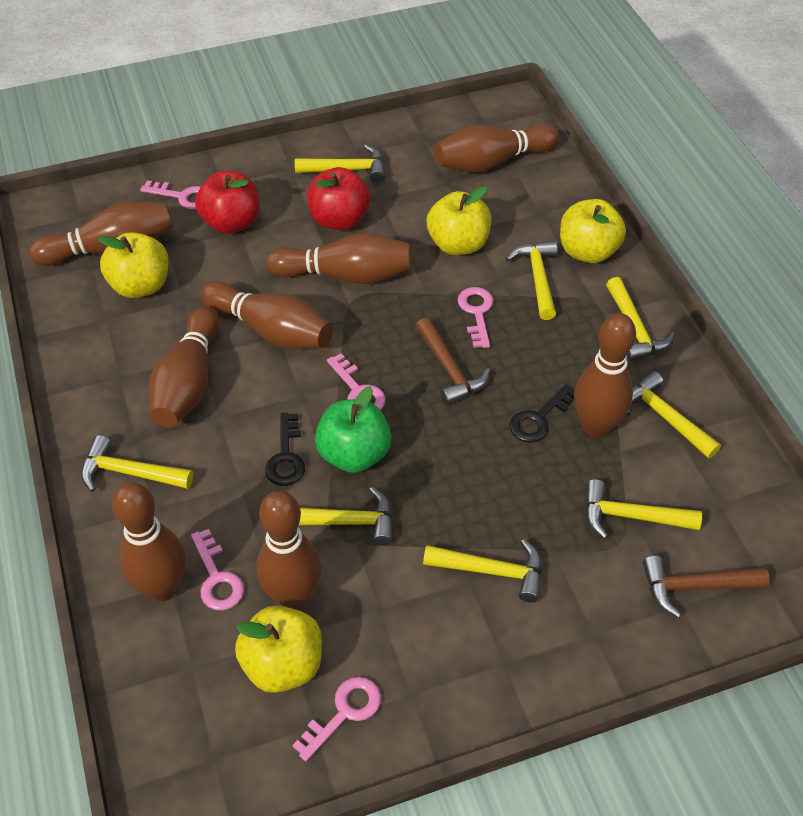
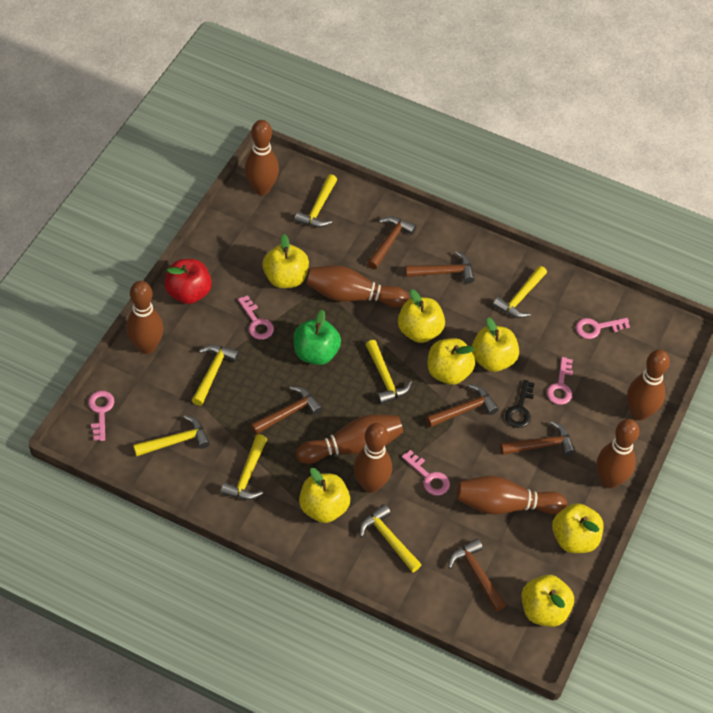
black key: [265,413,305,486] [510,384,574,443] = 2 -> [505,380,535,428] = 1
brown hammer: [416,318,490,405] [642,555,770,618] = 2 -> [250,386,323,435] [367,216,417,269] [405,251,475,283] [426,384,499,428] [448,539,506,611] [500,421,575,456] = 6
red apple: [195,171,260,234] [307,167,371,230] = 2 -> [164,259,212,304] = 1
yellow apple: [97,232,169,298] [235,605,322,693] [427,186,491,255] [560,199,626,263] = 4 -> [263,234,309,288] [299,468,350,523] [398,289,445,343] [427,338,475,385] [472,317,519,372] [521,575,574,627] [552,503,604,553] = 7
yellow hammer: [81,435,193,492] [295,145,385,183] [299,487,392,546] [423,539,542,603] [506,241,558,320] [585,479,702,539] [606,277,675,362] [626,371,721,459] = 8 -> [133,415,210,457] [192,345,239,406] [221,434,267,500] [294,174,337,228] [359,504,422,573] [366,340,412,404] [493,266,547,318] = 7

